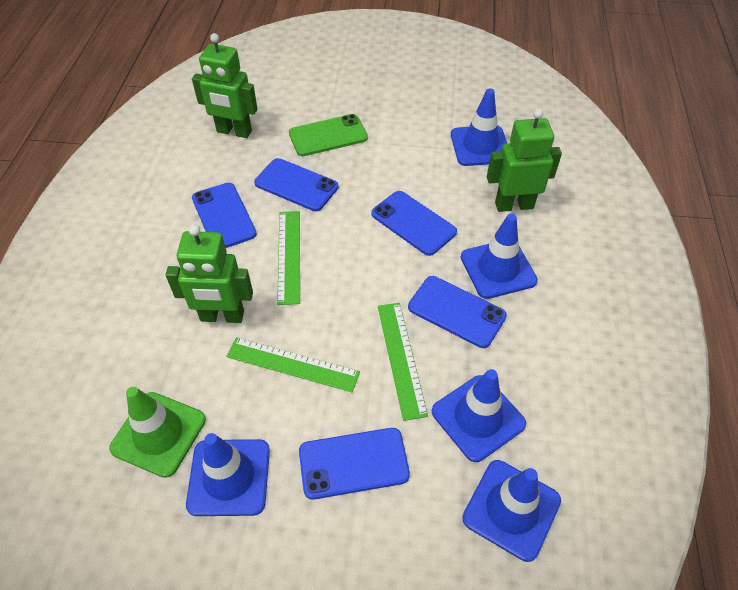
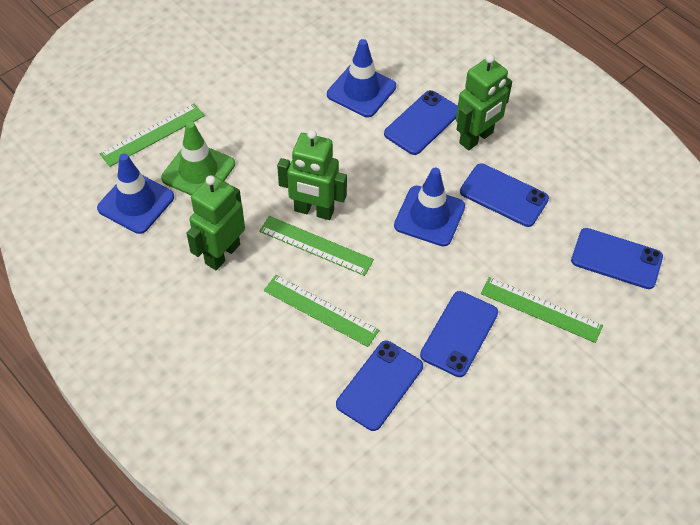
blue traffic cone: [186,433,270,516] [432,369,526,462] [451,88,507,166] [461,213,538,299] [462,460,561,562] = 5 -> [97,154,174,234] [327,39,396,117] [394,168,465,246] = 3
green phone: [289,114,368,156] = 1 -> none = 0
green ruler: [226,337,360,392] [277,211,300,305] [378,303,428,421] = 3 -> [100,104,205,167] [259,216,374,276] [264,275,379,347] [481,277,603,343] = 4

